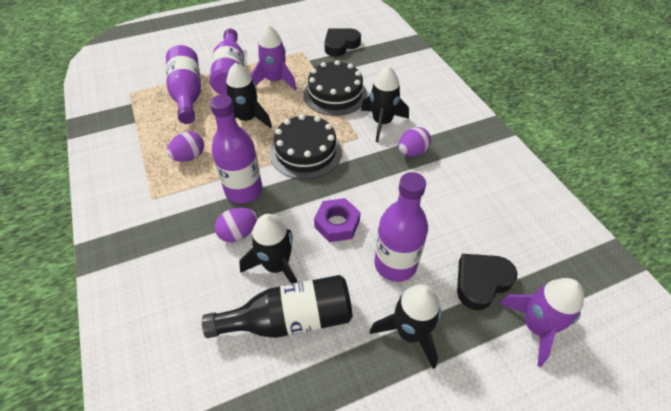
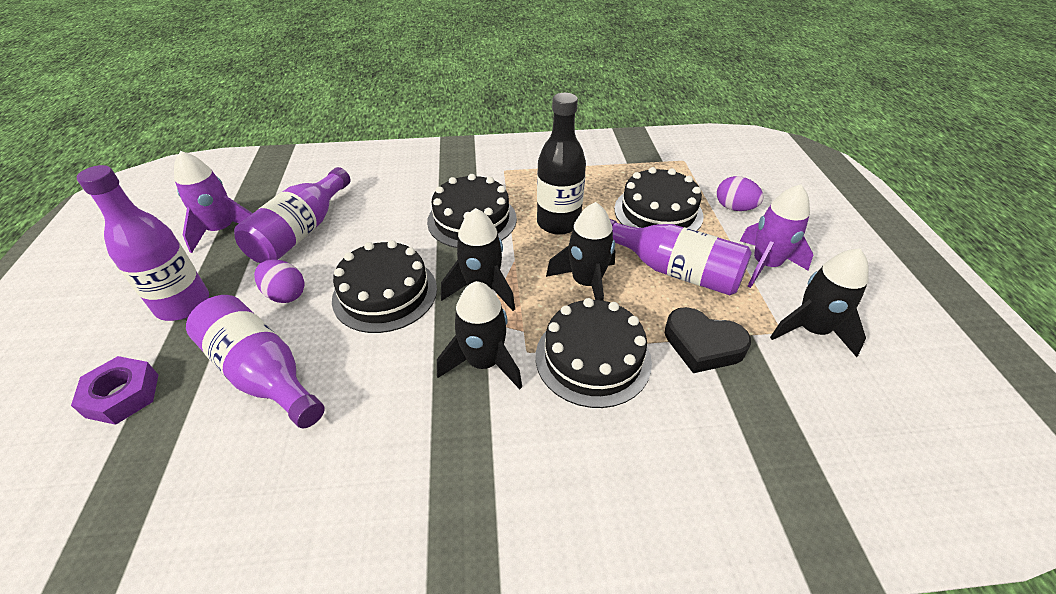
black cake: [270,114,342,179] [303,60,367,116] = 2 -> [332,240,437,333] [427,174,517,248] [536,298,652,408] [614,167,704,231] = 4
black heart: [325,29,361,57] [457,254,517,310] = 2 -> [665,307,751,373] = 1
purple egg: [167,131,204,162] [215,207,257,242] [398,127,431,157] = 3 -> [254,259,304,303] [717,176,764,211] = 2

